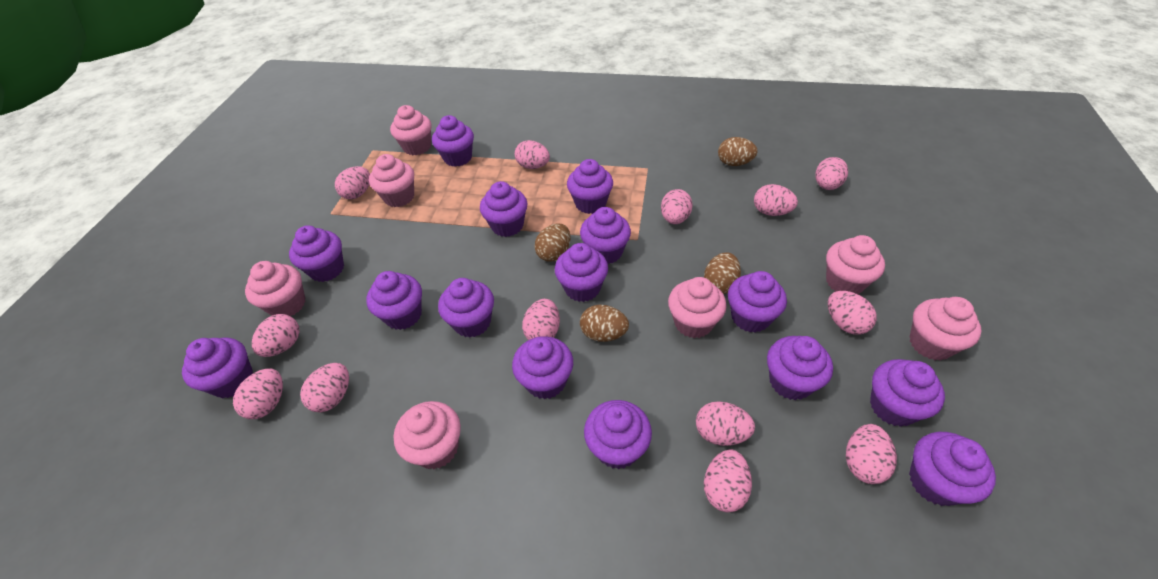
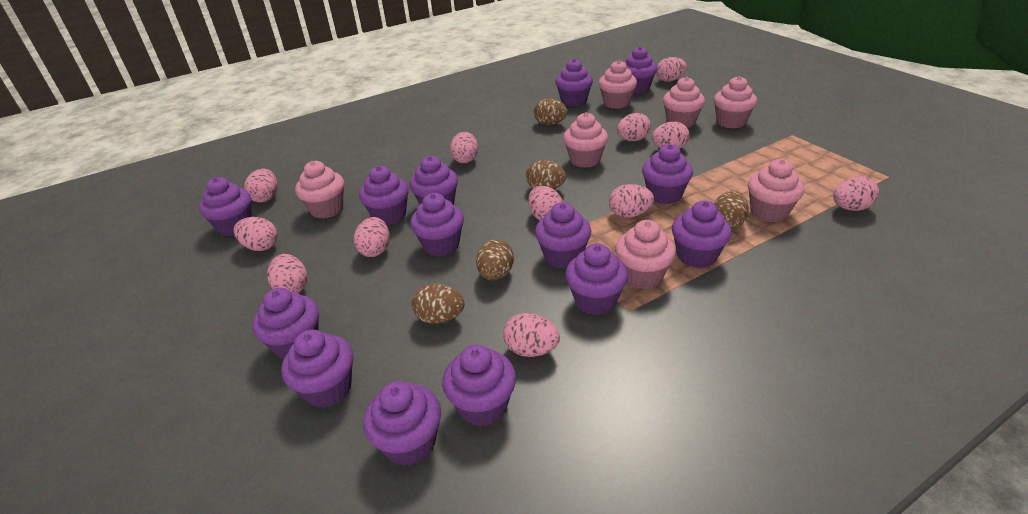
brown egg: [535,224,570,262] [580,305,629,342] [704,252,741,294] [718,137,758,166] = 4 -> [411,284,465,324] [476,239,514,281] [526,160,566,189] [534,99,568,125] [714,191,749,230] = 5
pink egg: [233,368,283,419] [252,314,300,357] [300,363,349,412] [335,166,370,199] [515,140,550,169] [522,299,560,340] [661,189,693,224] [696,401,755,446] [704,449,752,512] [754,184,798,216] [815,157,848,190] [828,291,877,335] [846,424,897,484] = 13 -> [233,217,278,251] [244,169,278,203] [267,254,307,293] [354,217,390,257] [450,132,478,163] [503,313,560,357] [528,186,563,220] [609,184,654,218] [617,113,651,141] [652,122,689,149] [656,57,687,82] [833,176,879,211] = 12
purple cupcake: [182,338,253,398] [289,225,344,282] [366,271,422,330] [432,115,474,167] [438,278,494,337] [480,181,527,237] [512,336,573,399] [555,243,608,302] [567,159,613,214] [580,207,631,264] [584,400,652,469] [728,271,787,333] [767,336,833,400] [870,359,945,427] [909,432,996,506] = 15 -> [199,177,252,236] [252,288,319,359] [281,330,354,408] [359,166,409,225] [363,381,441,466] [409,156,458,205] [410,193,464,256] [442,344,516,426] [535,202,591,269] [555,59,593,107] [565,243,628,315] [624,47,657,94] [642,144,693,204] [672,200,732,268] = 14

